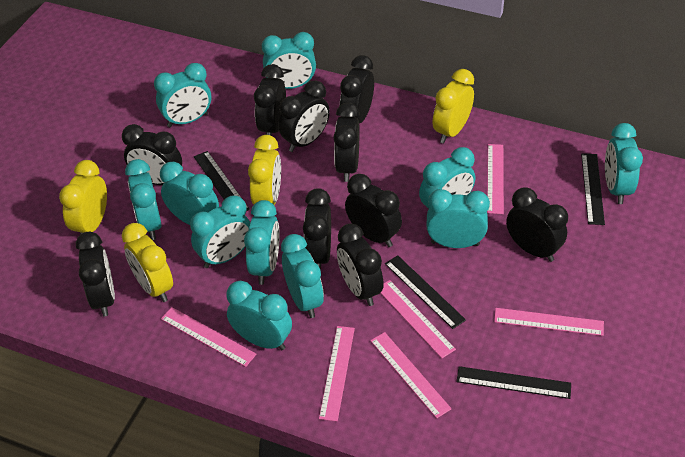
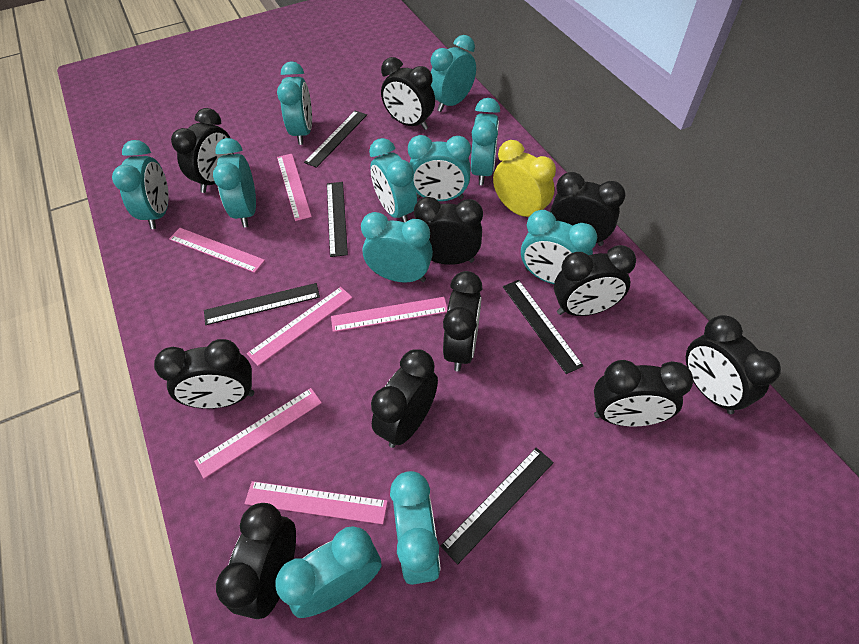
black clock: [76,232,115,317] [122,124,182,185] [254,64,286,136] [278,80,330,152] [303,188,331,271] [334,103,360,182] [337,224,384,306] [340,55,374,123] [345,174,402,247] [506,188,568,262] = 10 -> [154,339,254,409] [171,108,234,193] [216,503,296,619] [371,349,438,448] [381,57,435,130] [414,197,483,265] [443,271,482,371] [550,172,625,246] [554,245,636,316] [594,360,693,426] [686,315,781,414] = 11
black ruler: [194,151,250,211] [385,255,466,329] [457,366,571,399] [581,153,605,225] = 4 -> [204,283,320,325] [304,111,367,168] [327,182,348,257] [440,447,554,564] [503,280,583,374] = 5
yellow clock: [59,160,107,235] [122,223,173,302] [248,135,281,205] [433,69,474,143] = 4 -> [493,140,556,217] = 1

